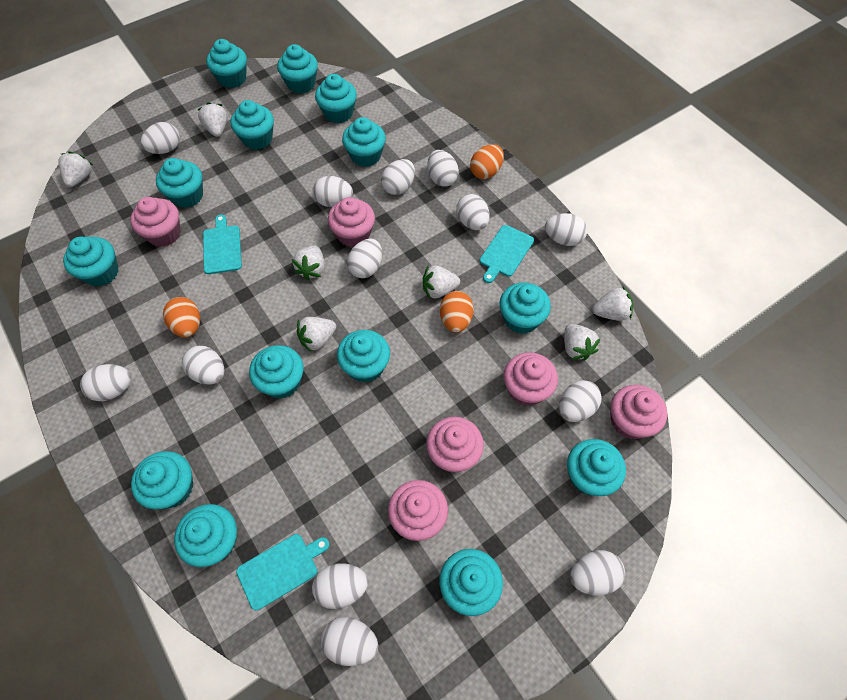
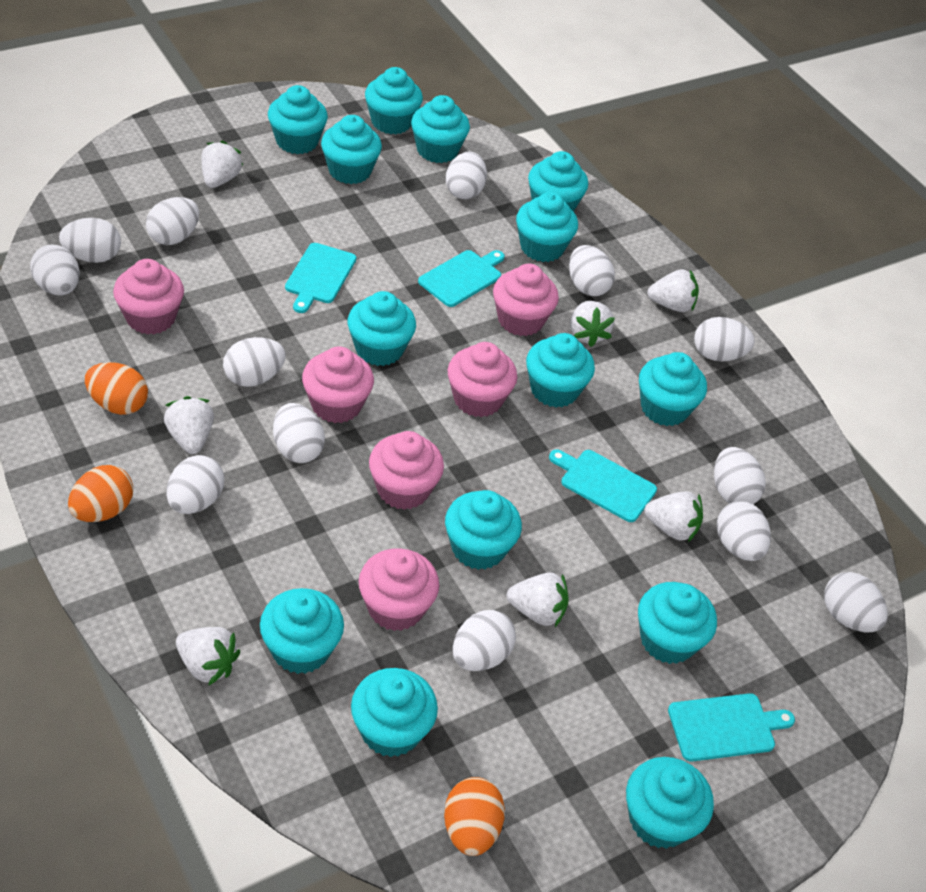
turquoise cutting board: [203,215,242,274] [236,534,329,610] [480,225,534,283] = 3 -> [285,243,356,313] [418,250,505,307] [549,449,657,522] [668,693,795,762] = 4

